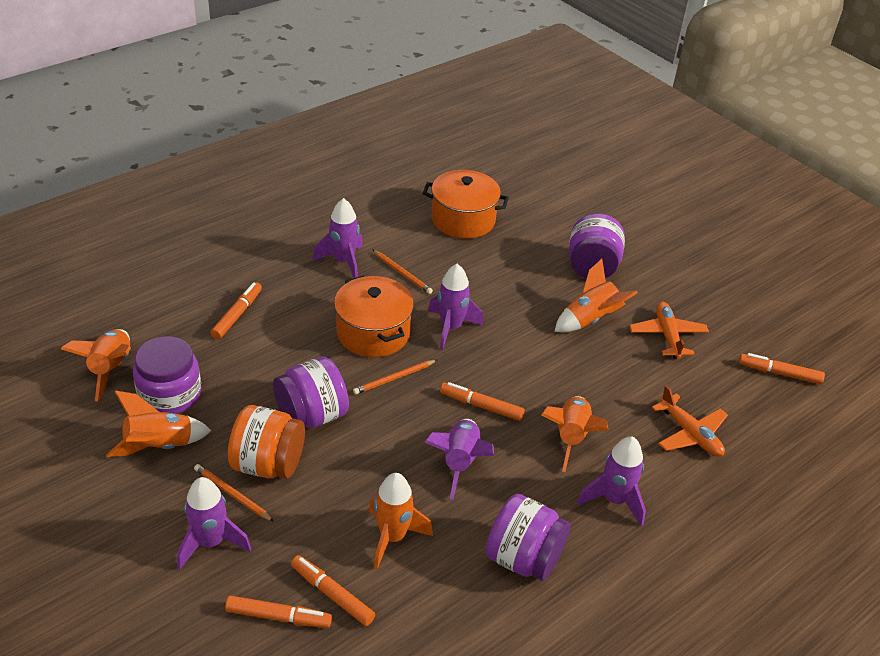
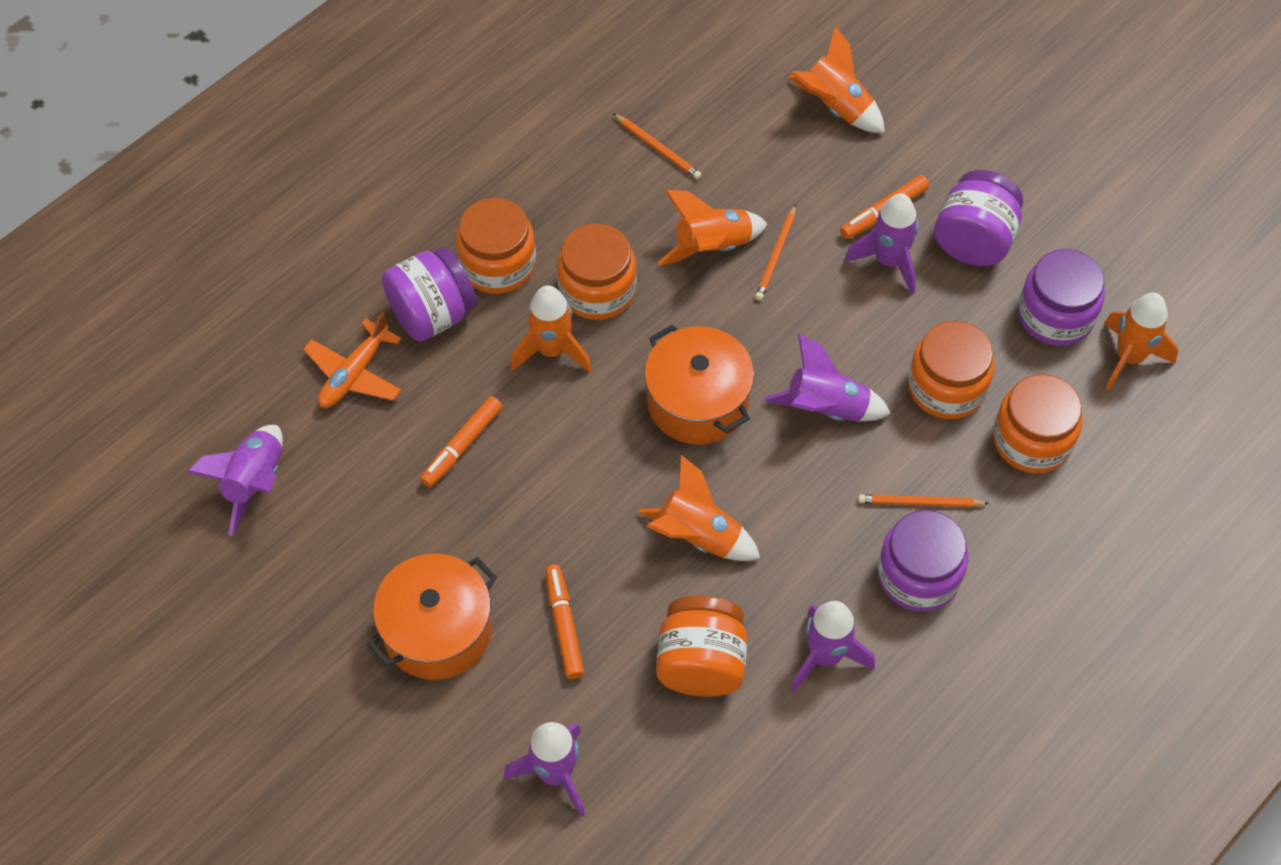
orange jar: [228,405,305,479] = 1 -> [456,198,536,294] [557,223,636,320] [656,596,747,697] [908,321,995,419] [993,374,1083,473] = 5
orange marker: [211,282,262,339] [225,596,332,628] [291,555,375,626] [440,382,525,421] [739,353,825,384] = 5 -> [420,396,502,487] [545,565,584,679] [840,175,929,239] = 3
orange plane: [629,302,709,359] [652,385,728,457] = 2 -> [303,312,402,408] = 1

